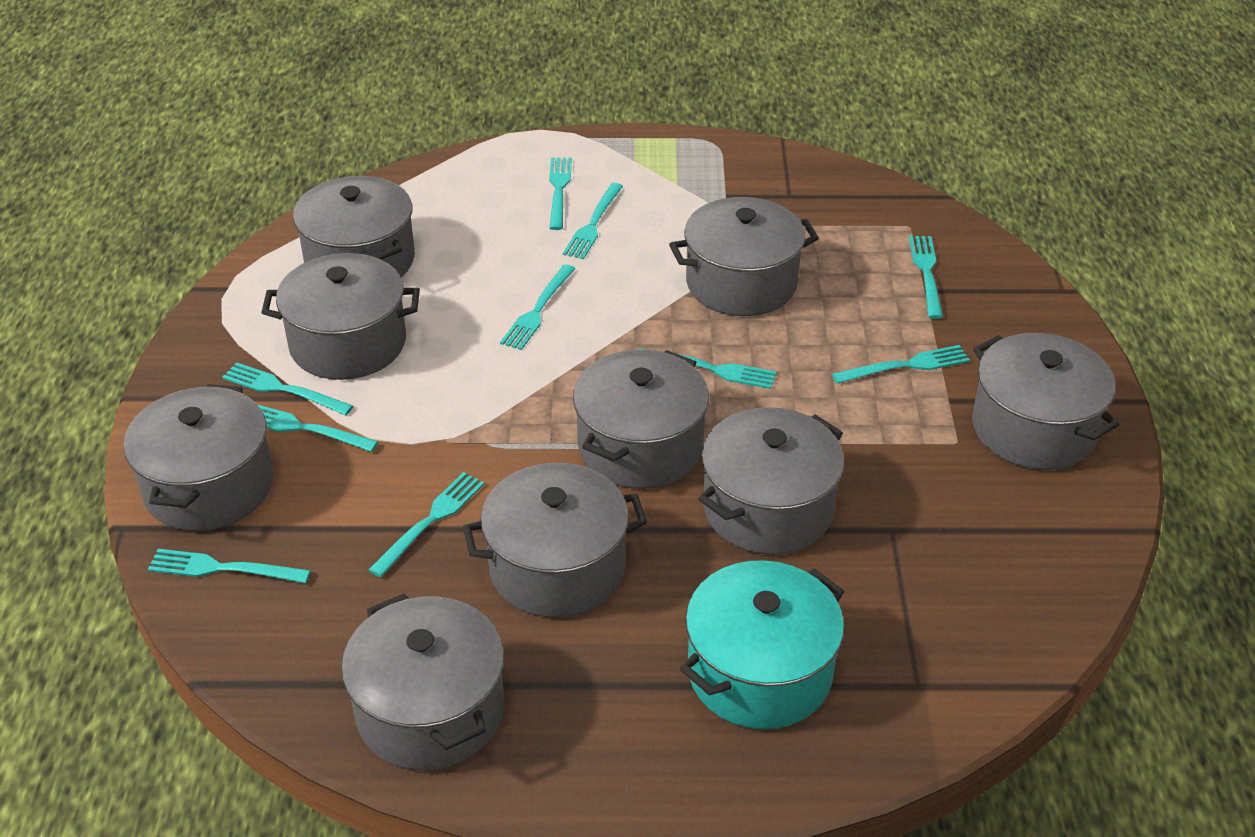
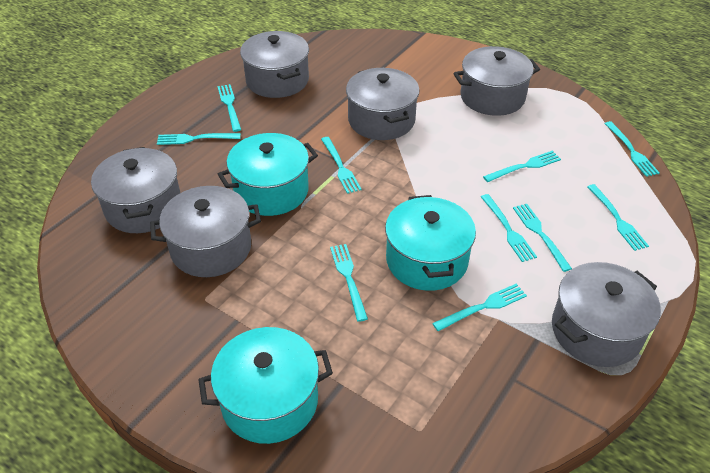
grey pot: [124,384,273,531] [261,253,420,380] [293,176,415,277] [341,593,504,770] [463,463,647,618] [573,349,709,489] [669,197,819,316] [698,407,844,555] [972,333,1120,470] = 9 -> [91,147,180,233] [150,186,261,277] [240,31,309,98] [346,68,420,140] [453,46,540,116] [552,262,661,367] = 6
turquoise pot: [680,560,844,729] = 1 -> [198,327,333,444] [218,133,318,216] [385,195,476,291] = 3

